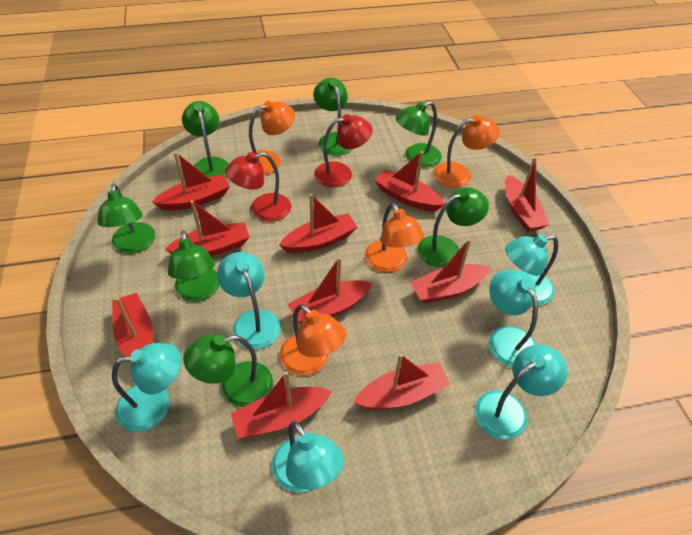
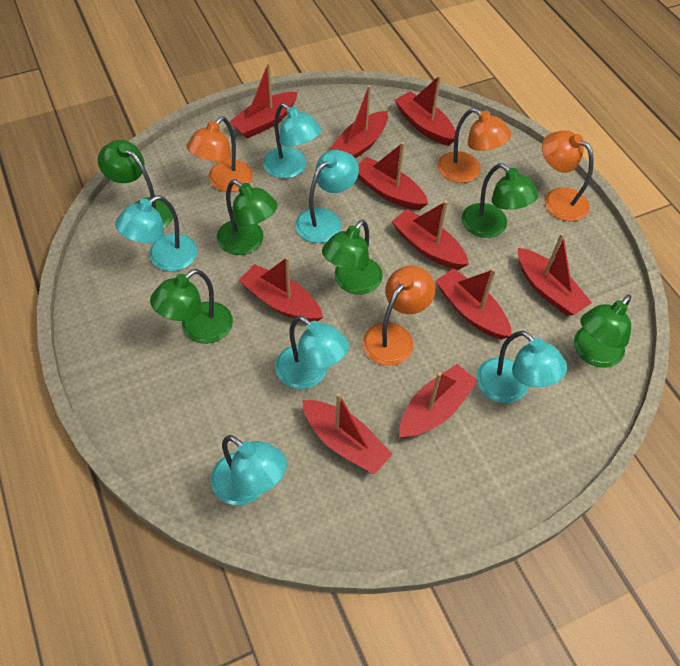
green lamp: [97,183,155,254] [168,230,220,302] [182,101,229,177] [183,335,273,407] [313,78,352,156] [395,101,442,168] [417,187,489,267] = 7 -> [98,140,173,228] [150,269,233,344] [216,179,278,255] [322,220,383,295] [462,163,539,238] [574,295,631,368] = 6
red lamp: [225,152,291,221] [314,114,373,187] = 2 -> none = 0

